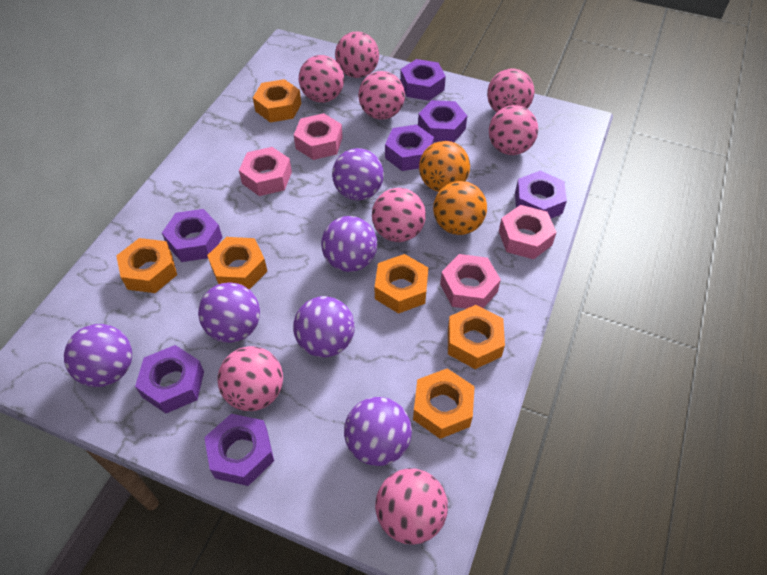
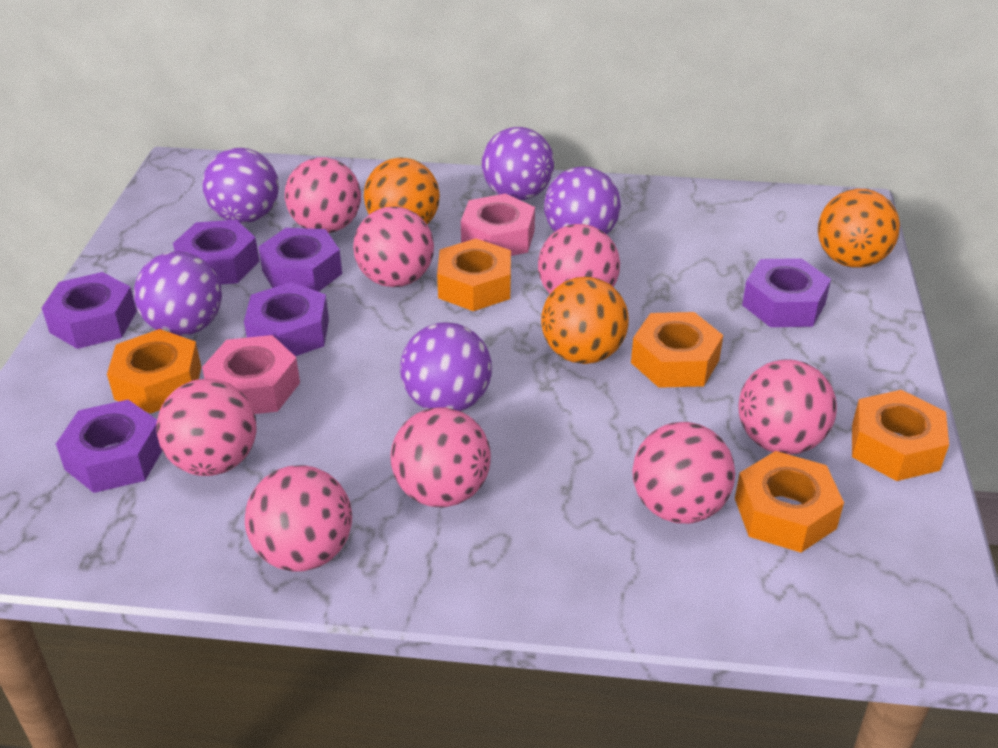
orange ball: [419,141,470,192] [433,181,487,235] = 2 -> [364,157,440,224] [541,277,629,364] [818,189,900,268] = 3
orange nut: [116,238,177,293] [207,237,267,290] [253,79,301,123] [375,254,428,314] [413,369,475,439] [448,305,505,369] = 6 -> [107,329,201,414] [437,239,511,311] [631,312,723,388] [735,451,844,552] [852,390,949,481] = 5
pink nut: [239,147,292,196] [294,113,343,160] [440,254,501,309] [499,205,557,259] = 4 -> [202,335,300,414] [461,194,535,256] = 2
purple ball: [64,324,132,387] [198,282,260,343] [293,296,355,357] [321,216,377,272] [332,148,384,201] [344,397,412,466] = 6 -> [134,251,222,336] [202,148,279,223] [400,322,492,411] [482,127,554,200] [544,167,621,234] = 5
purple nut: [135,345,204,413] [162,209,223,262] [204,414,274,486] [385,125,434,171] [400,59,446,101] [418,100,467,142] [515,171,567,218] = 7 -> [42,272,137,349] [56,400,162,493] [173,220,259,285] [244,282,329,356] [258,228,342,292] [742,258,831,327] = 6

